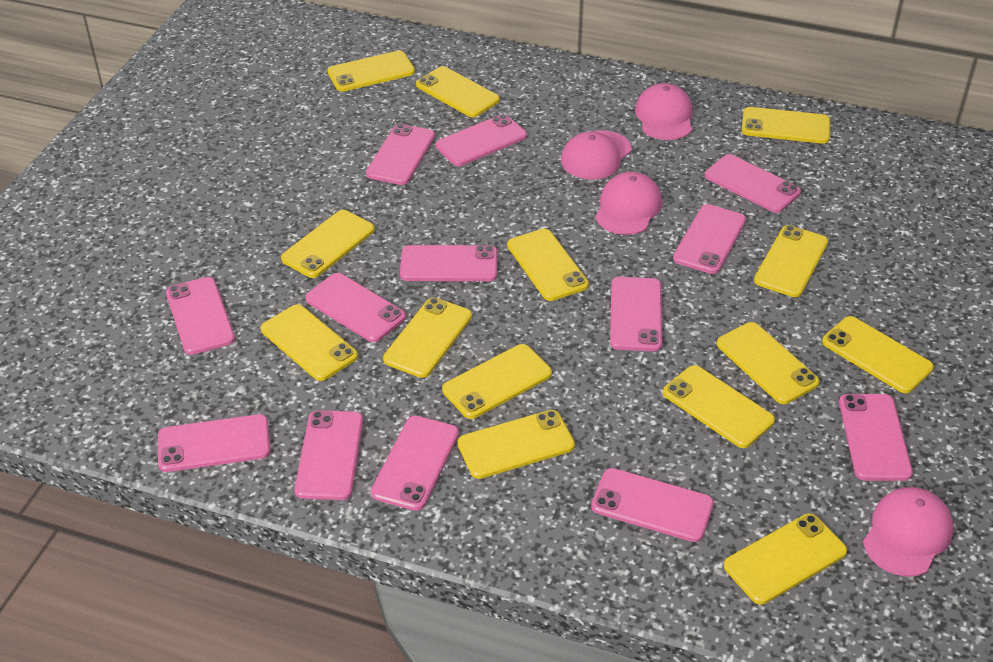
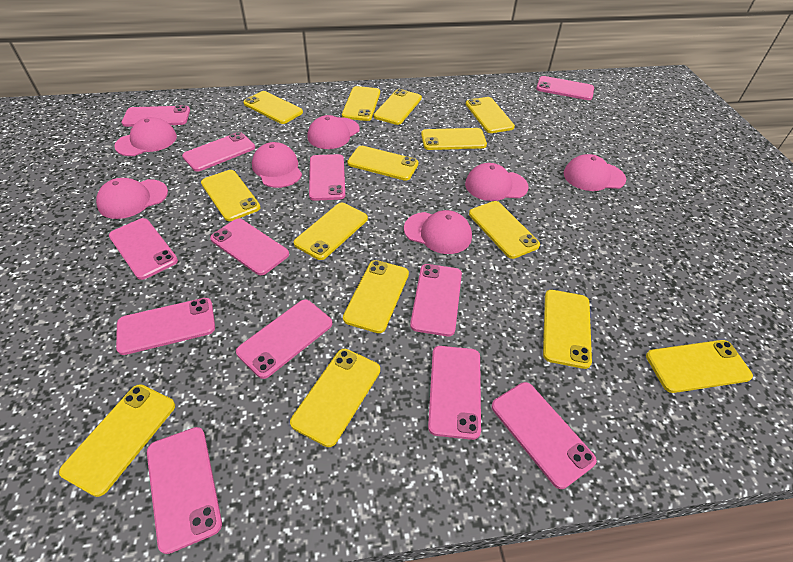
pink cap: [561,130,632,179] [595,172,662,235] [635,83,693,140] [863,487,954,577] = 4 -> [96,178,168,219] [114,117,177,156] [252,142,302,188] [307,115,360,149] [404,210,472,254] [465,163,529,201] [564,154,626,191] = 7
pink phone: [158,414,271,472] [166,277,235,355] [295,410,363,500] [305,273,406,342] [366,124,435,185] [371,416,459,511] [400,245,498,281] [435,114,527,166] [591,468,714,542] [610,277,662,351] [673,204,746,274] [705,154,801,213] [839,394,913,481] = 13 -> [109,218,178,280] [116,298,215,355] [121,105,190,127] [147,427,222,554] [182,132,255,172] [210,218,289,275] [236,300,332,379] [309,154,345,201] [410,264,462,336] [428,346,481,440] [492,382,597,489] [536,76,594,100] = 12

